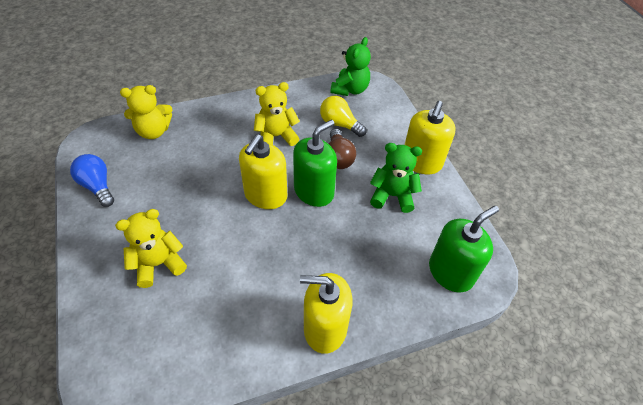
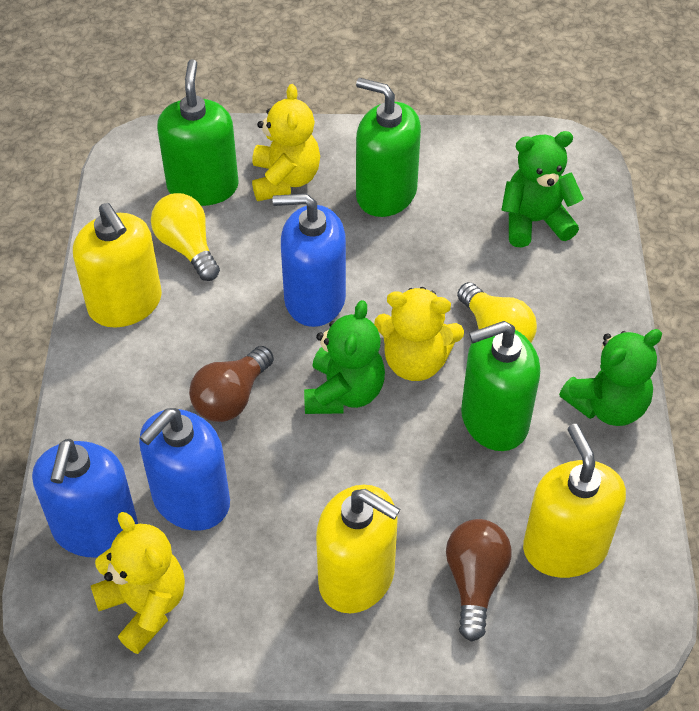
blue light bulb: [70,154,114,207] = 1 -> none = 0
blue soap dispenser: none = 0 -> [32,439,138,558] [139,408,230,531] [273,194,346,327] = 3
brown light bulb: [328,129,356,169] = 1 -> [189,346,274,422] [446,519,512,642] = 2
green soap dispenser: [293,120,337,207] [429,206,499,293] = 2 -> [157,59,239,206] [356,78,421,217] [461,321,540,451] = 3
green teddy bear: [330,37,371,96] [370,143,422,213] = 2 -> [304,300,385,414] [501,131,584,247] [559,329,662,426] = 3
yellow light bulb: [320,96,367,137] = 1 -> [151,193,220,281] [457,282,537,343] = 2

